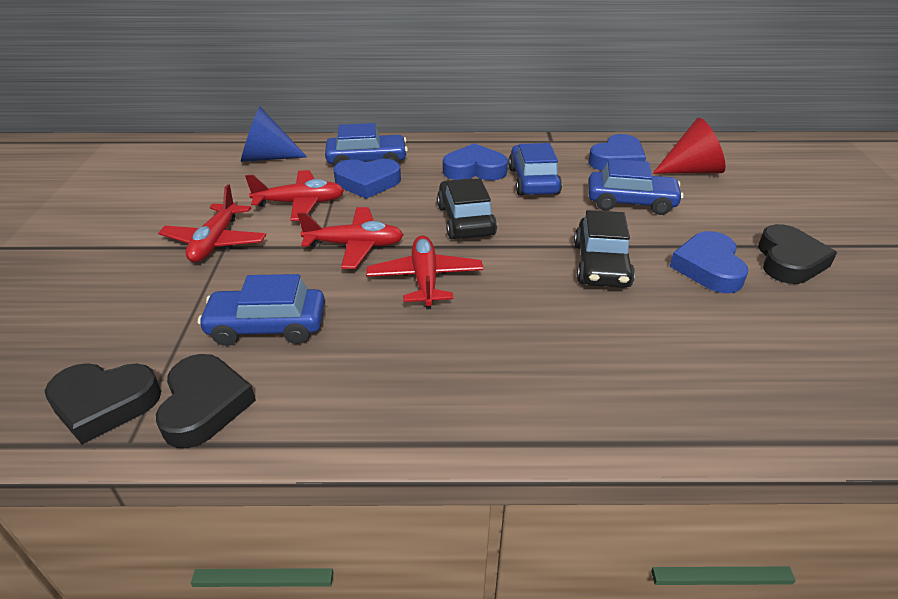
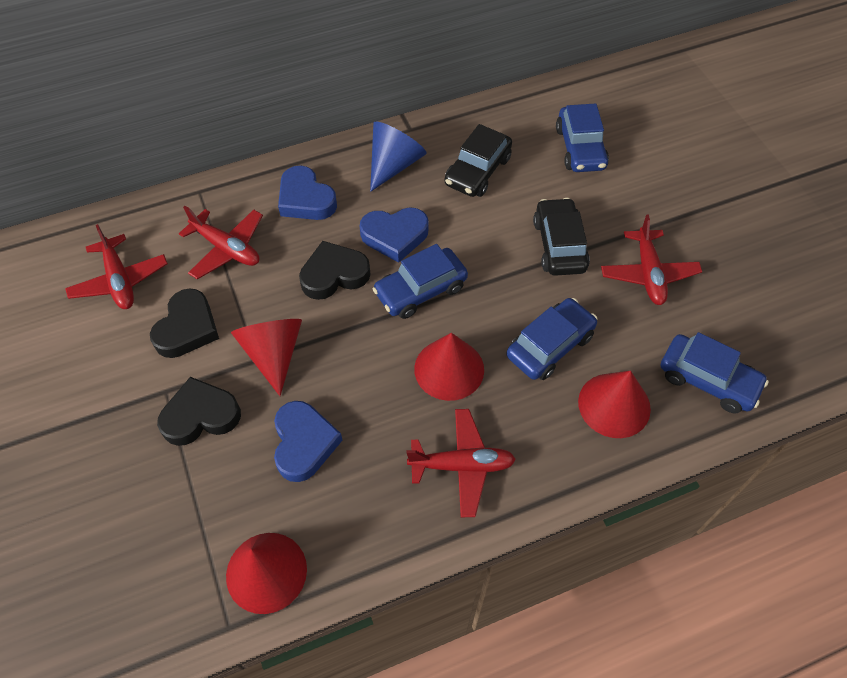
blue heart: [333,159,401,199] [443,143,508,180] [589,134,646,171] [669,231,748,293] = 4 -> [274,401,342,482] [278,166,337,220] [360,207,429,263] = 3
red cone: [653,118,726,174] = 1 -> [226,533,307,614] [231,319,302,396] [414,333,484,401] [578,371,651,438] = 4

